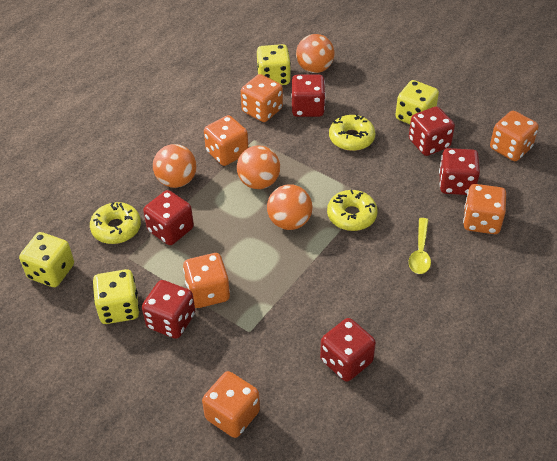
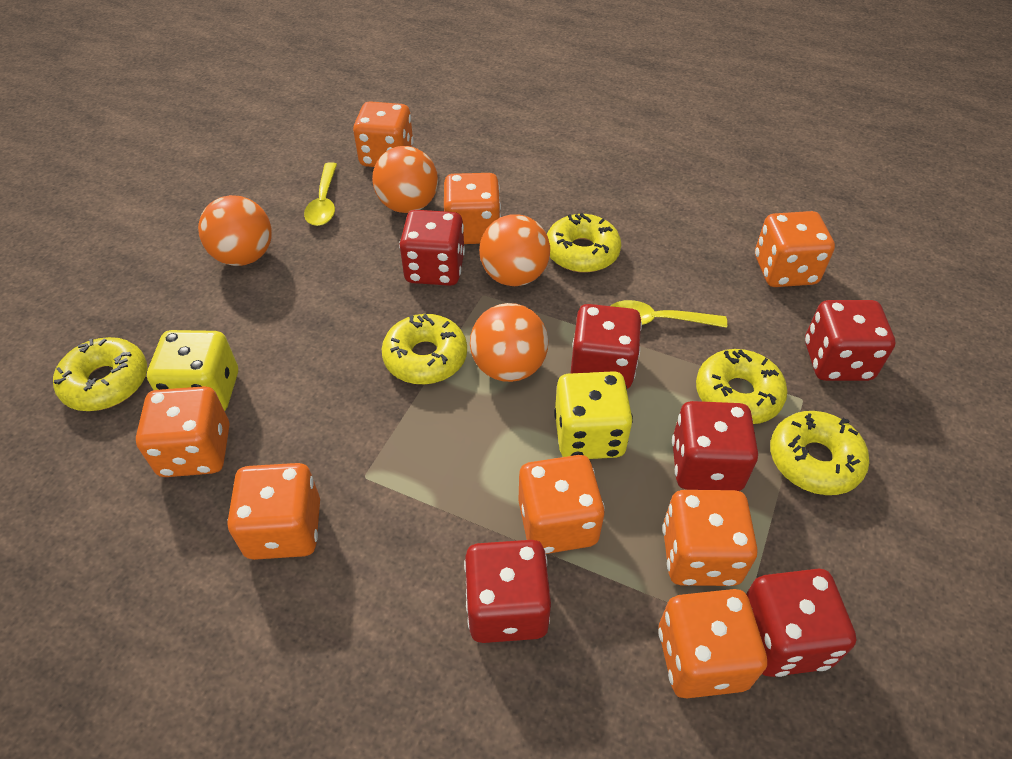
orange dice: [183,253,230,308] [202,371,260,438] [204,115,248,166] [241,74,283,122] [463,184,506,234] [490,111,539,161] = 6 -> [136,386,229,477] [227,463,320,560] [353,101,414,167] [444,173,501,244] [518,455,605,554] [658,589,767,698] [662,490,758,586] [755,211,835,287] = 8
yellow dice: [19,232,74,287] [93,269,140,324] [257,44,291,85] [395,80,439,124] = 4 -> [147,330,238,411] [554,371,633,459] = 2
yellow donut: [90,202,141,244] [327,190,378,231] [329,115,375,151] = 3 -> [53,337,147,411] [381,314,467,384] [547,213,621,273] [696,349,787,424] [770,411,869,495] = 5
yellow spoon: [409,218,431,274] = 1 -> [304,162,337,226] [611,300,727,328] = 2

